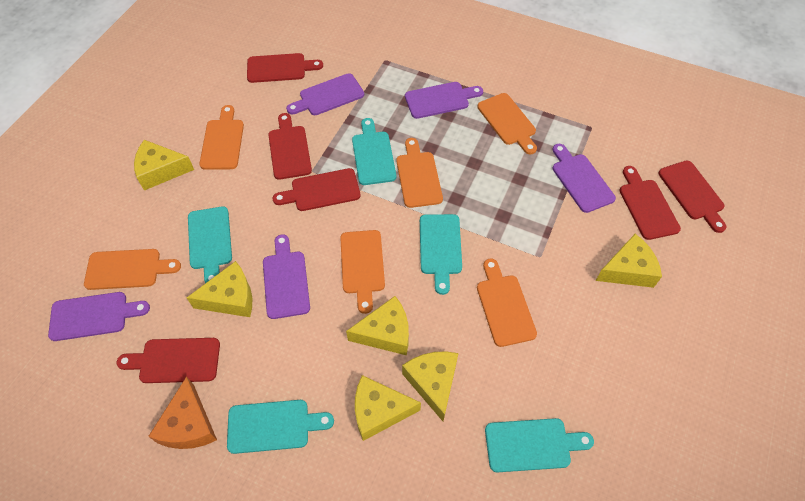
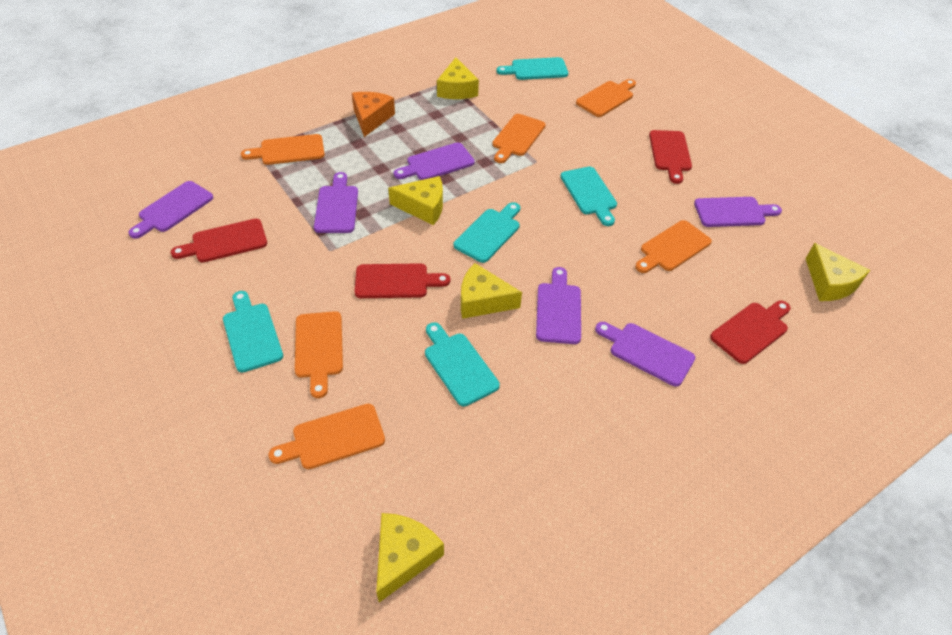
purple cutting board: [48,292,150,341] [263,235,310,319] [286,73,364,115] [405,82,483,119] [552,144,616,213] = 5 -> [129,181,213,239] [314,172,358,233] [394,142,475,180] [536,267,581,344] [595,322,695,387] [694,197,782,227] = 6
red cutting board: [117,338,220,383] [247,53,323,83] [268,113,312,180] [273,168,361,211] [619,166,681,240] [658,161,727,233] = 6 -> [171,219,267,263] [354,263,450,298] [649,130,692,184] [710,300,791,364] = 4
yellow cheese: [134,140,194,190] [187,261,252,317] [346,296,409,355] [355,375,421,441] [402,351,459,421] [596,234,662,288] = 6 -> [376,513,444,602] [388,176,443,225] [437,57,479,99] [461,263,522,319] [805,243,870,301] = 5

